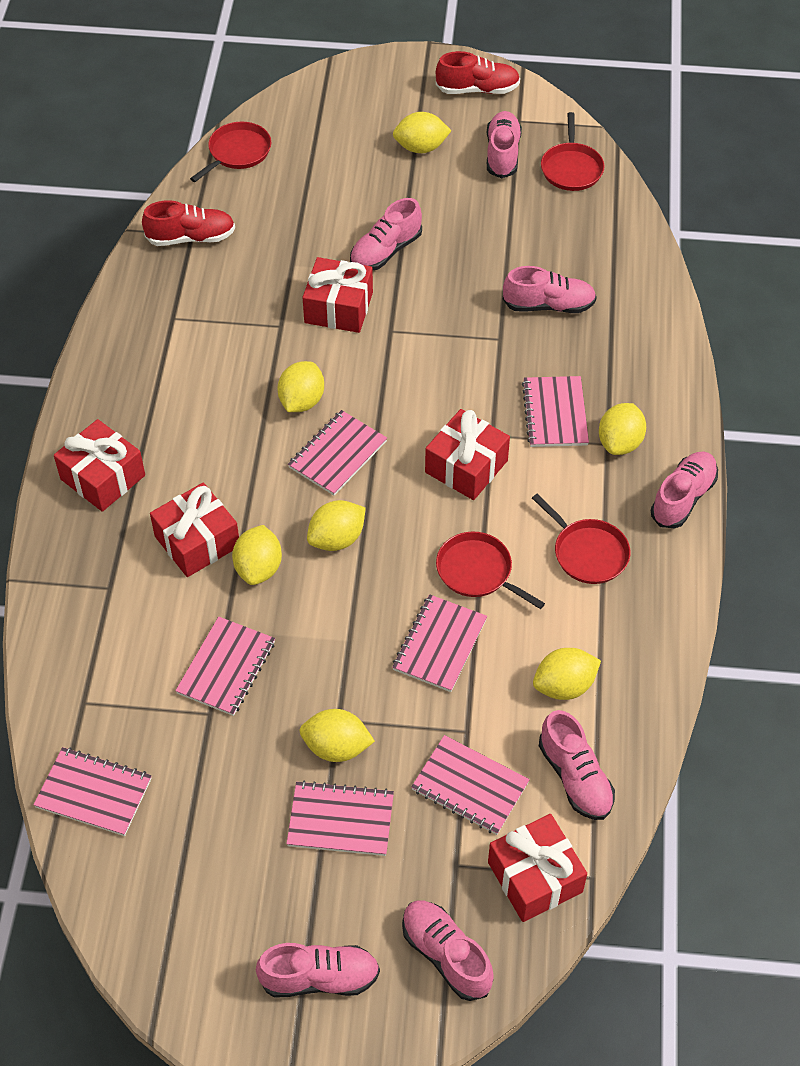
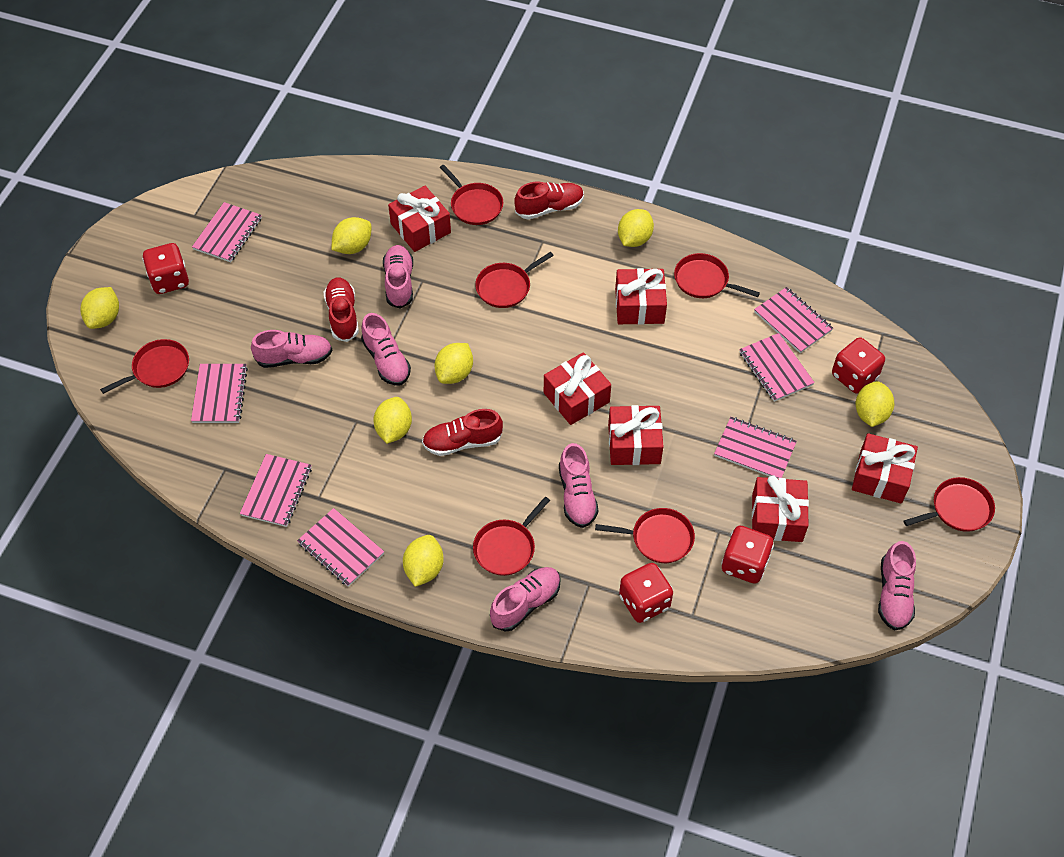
pink shoe: [256,943,380,997] [350,198,422,270] [402,901,494,1001] [487,111,522,179] [503,266,597,313] [539,710,615,820] [651,451,718,528] = 7 -> [251,330,332,368] [361,313,411,386] [383,245,413,308] [490,567,561,632] [559,443,598,528] [878,541,916,630] = 6
red dice: none = 0 -> [142,243,189,294] [619,563,673,623] [721,526,774,584] [832,337,885,394] = 4
red gift: [54,419,145,512] [150,483,239,577] [303,257,373,333] [425,409,510,500] [488,814,587,922] = 5 -> [388,186,451,252] [544,352,611,425] [608,405,664,465] [615,268,667,325] [752,475,809,542] [852,433,918,503] = 6
red pan: [190,122,271,182] [436,531,545,609] [532,494,630,584] [541,112,605,191] = 4 -> [100,339,189,394] [440,165,503,225] [473,497,550,576] [475,252,554,308] [595,508,695,563] [674,253,760,298] [903,477,995,532] = 7
red shoe: [142,200,235,246] [436,51,520,94] = 2 -> [324,277,359,342] [422,409,503,456] [514,182,584,219] = 3

